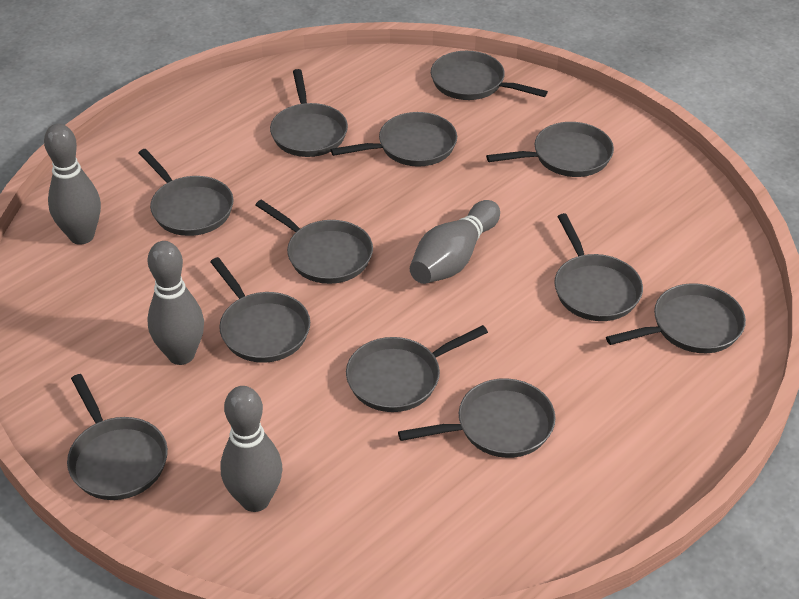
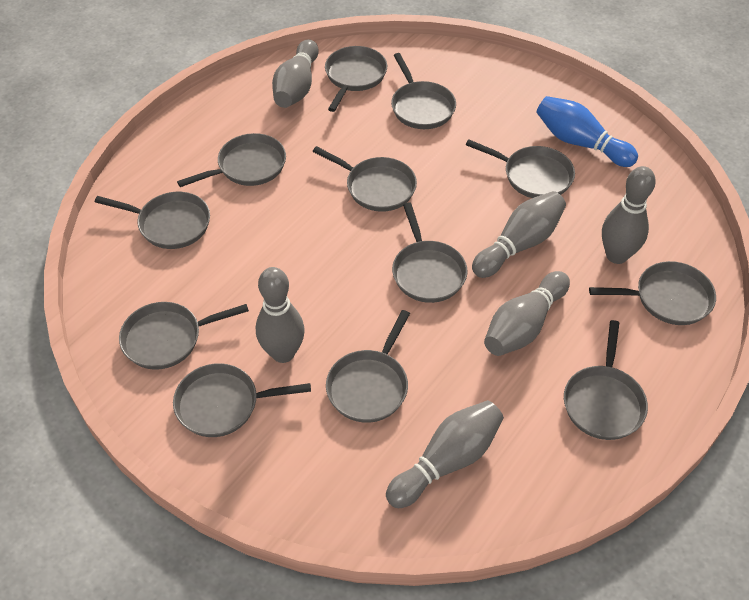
blue bowling pin: none = 0 -> [536,96,638,167] = 1
grey bowling pin: [44,124,101,245] [147,241,204,365] [221,386,282,512] [410,200,500,284] = 4 -> [256,267,305,363] [272,39,319,108] [386,400,504,508] [472,191,566,278] [484,271,570,356] [602,166,656,264] = 6

